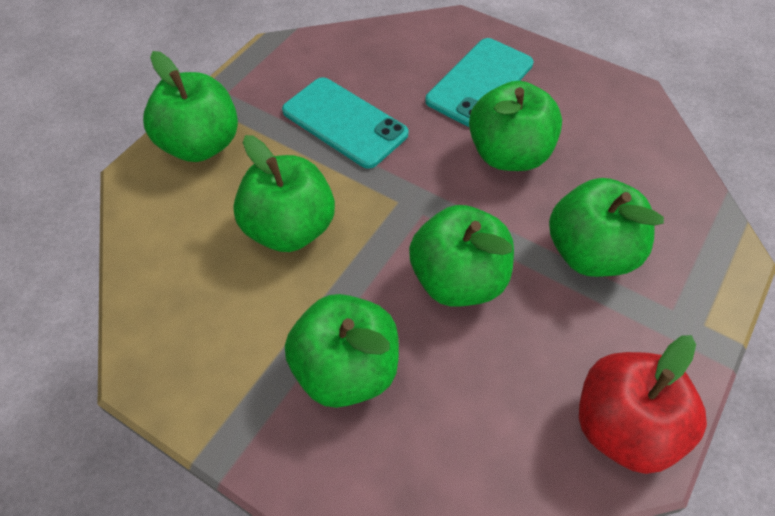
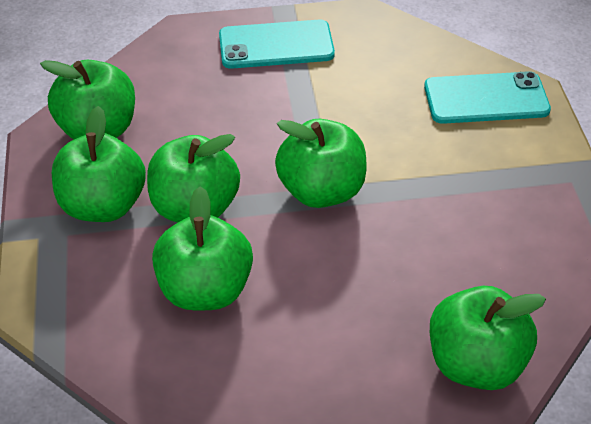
red apple: [579,335,707,474] = 1 -> none = 0

